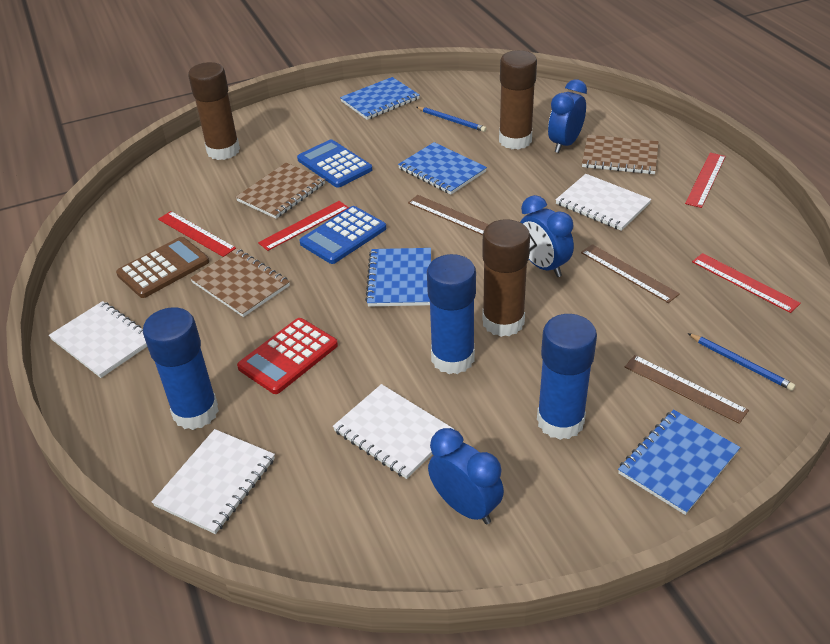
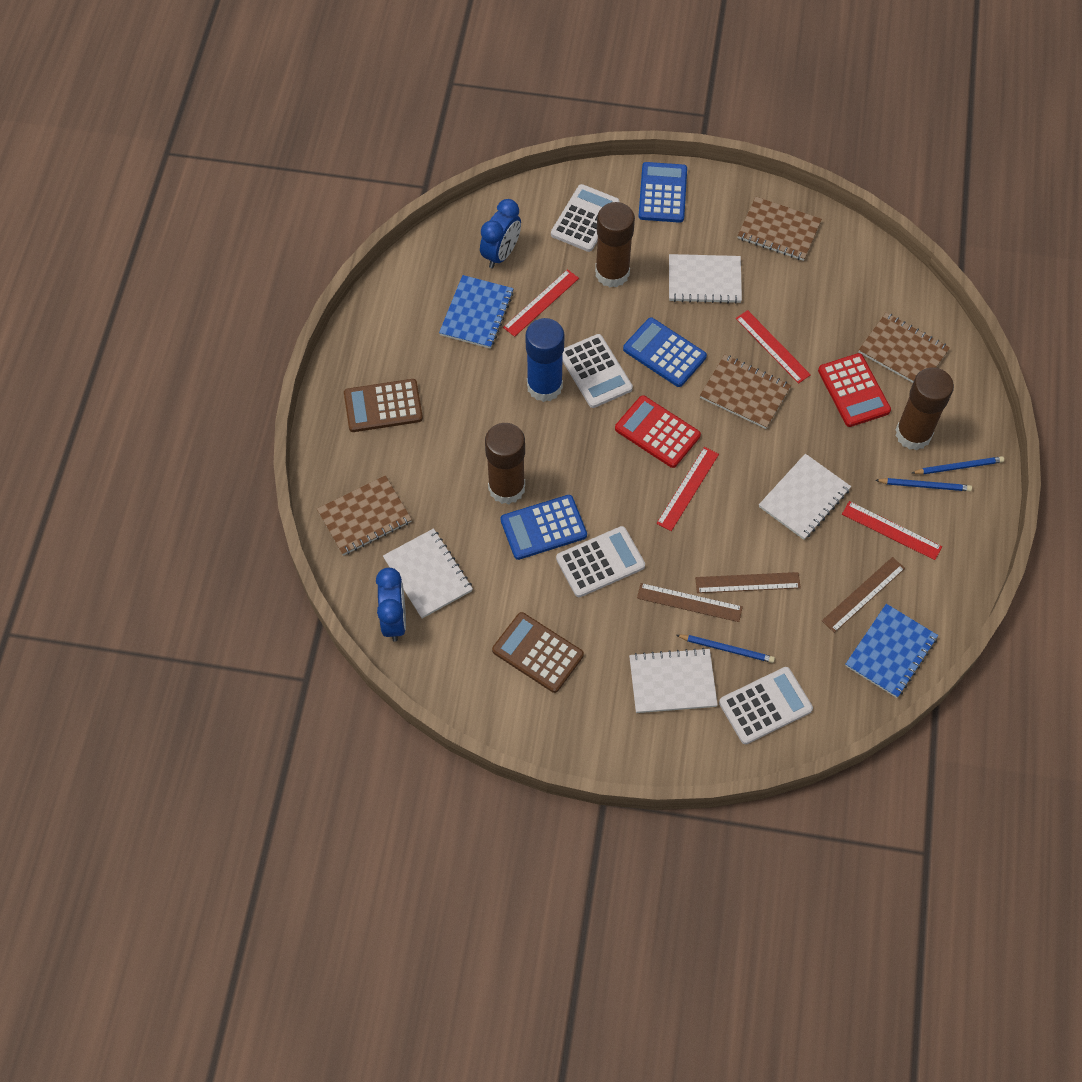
blue calculator: [297,140,372,188] [299,206,386,264] = 2 -> [501,495,587,560] [623,318,707,387] [638,162,687,223] = 3
blue clock: [428,428,504,524] [520,195,574,277] [548,79,587,153] = 3 -> [376,568,406,642] [480,199,521,268] = 2
blue glue stick: [143,307,219,430] [427,254,476,374] [537,314,597,440] = 3 -> [526,318,565,402] = 1
blue notebook: [340,77,420,120] [365,248,431,307] [398,142,487,194] [618,409,740,515] = 4 -> [439,275,514,349] [845,604,938,698] = 2
blue pencil: [416,107,487,132] [688,333,796,391] = 2 -> [676,635,775,663] [875,478,972,491] [912,456,1004,474] = 3
brown calculator: [116,237,209,298] = 1 -> [344,379,423,432] [492,612,584,693] = 2
brown notebook: [190,249,290,317] [236,163,325,219] [582,135,659,174] = 3 -> [317,475,412,556] [700,354,791,429] [737,197,822,261] [859,312,950,383] = 4
red calculator: [237,318,338,394] = 1 -> [615,395,701,468] [818,353,891,427] = 2
white calculator: none = 0 -> [551,184,619,252] [556,526,645,597] [562,334,633,408] [719,667,813,744] = 4

